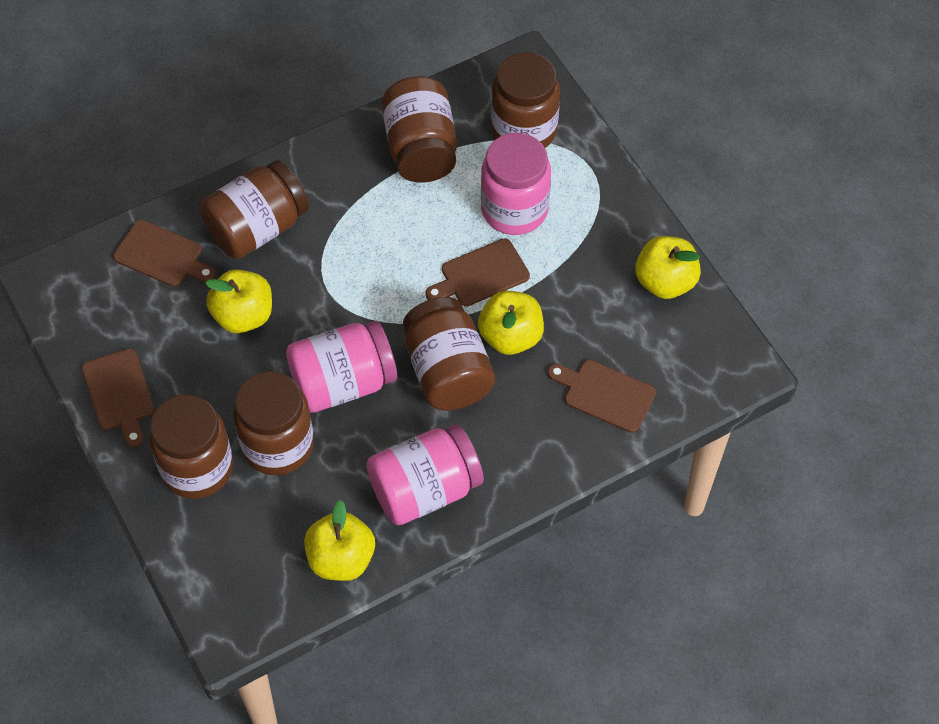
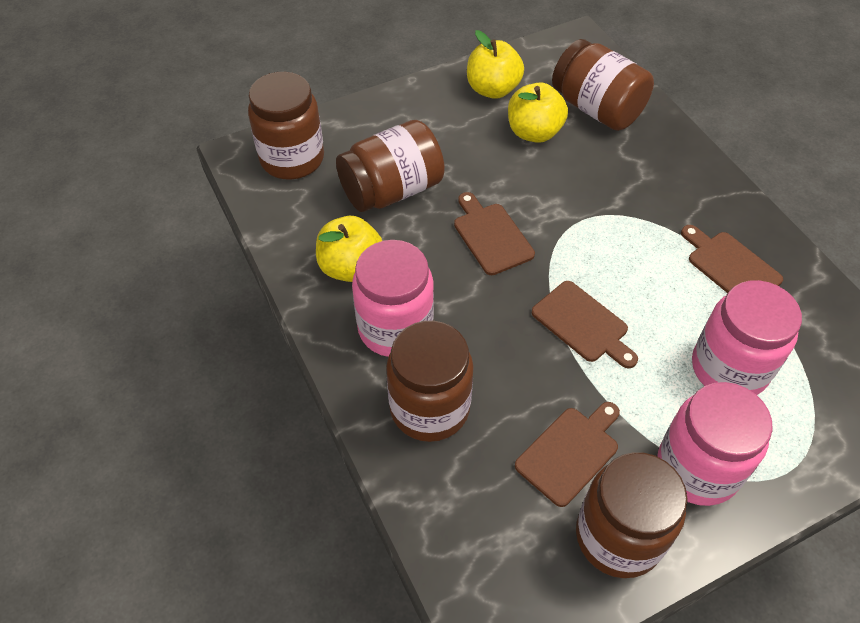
brown jar: [149,395,233,499] [200,160,309,259] [233,371,314,476] [382,76,457,183] [403,297,495,411] [491,52,560,148] = 6 -> [248,72,324,180] [336,120,445,212] [386,321,474,442] [552,39,654,131] [576,452,688,578] = 5
yellow apple: [205,269,272,333] [304,500,375,581] [478,291,544,355] [635,236,701,299] = 4 -> [316,216,382,282] [467,30,524,99] [508,82,568,143] = 3

